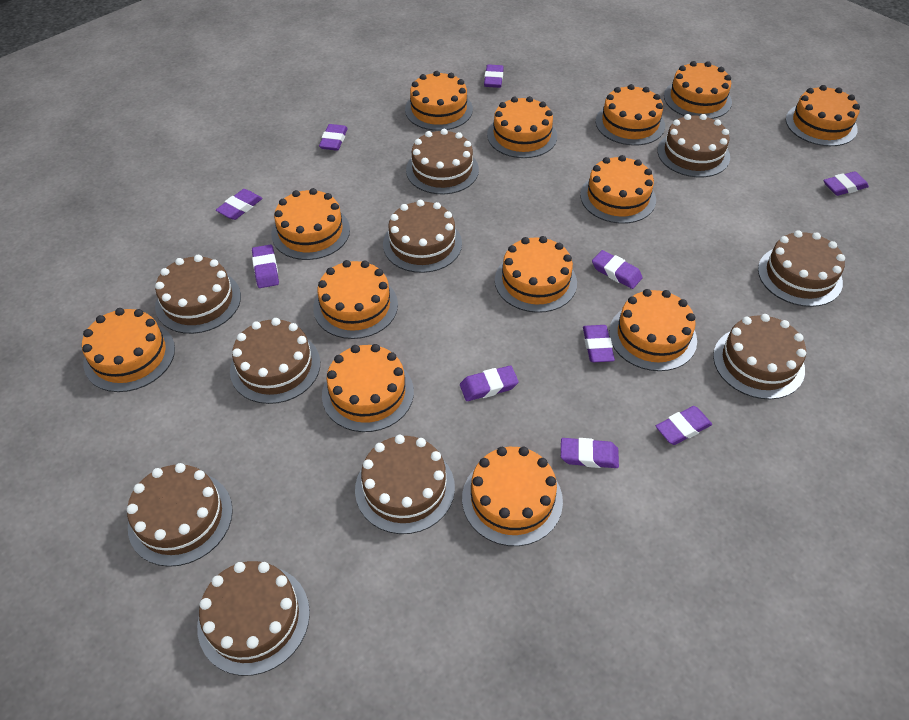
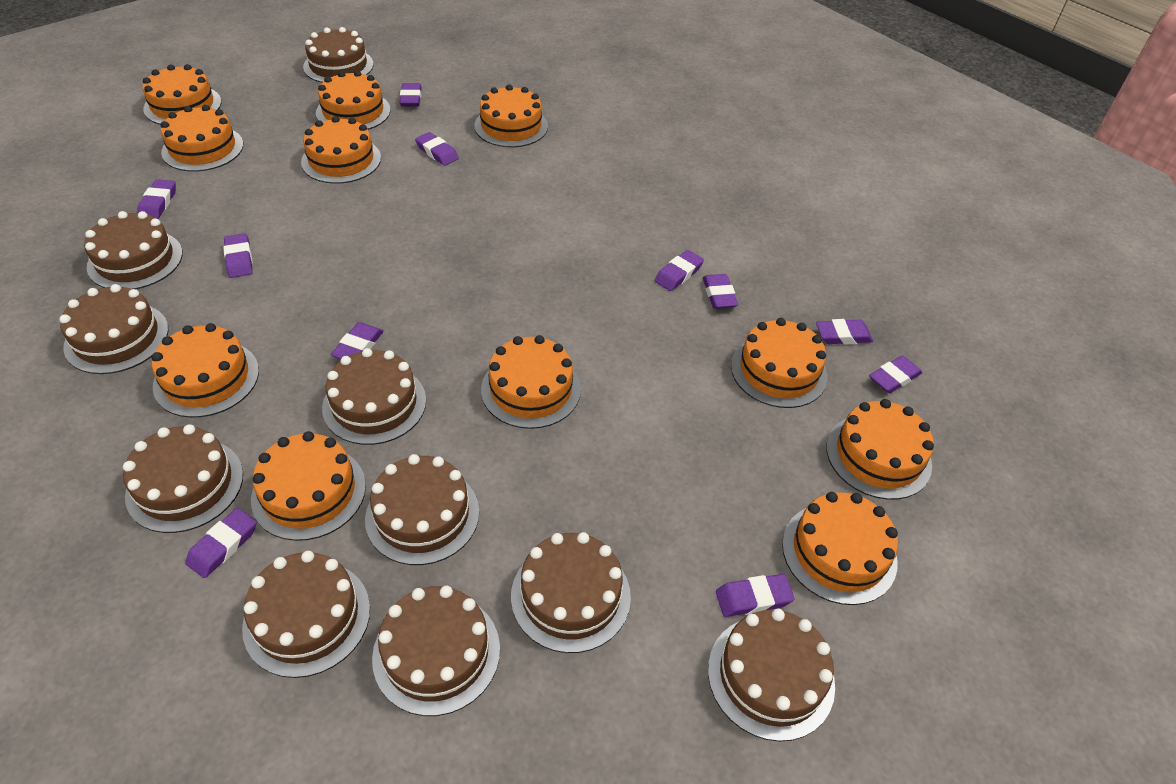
orange cake: [82,308,175,392] [271,188,350,260] [313,260,398,339] [322,344,414,432] [405,71,473,131] [462,447,563,546] [487,96,557,158] [495,236,577,313] [580,155,656,224] [596,84,665,146] [609,289,697,371] [664,61,732,119] [786,85,860,146] = 13 -> [142,64,221,125] [152,323,259,418] [161,105,243,172] [251,431,366,541] [301,116,381,184] [316,71,390,130] [474,85,548,147] [481,335,581,429] [731,318,828,408] [782,492,898,605] [826,399,934,500] = 11
purple eraser: [216,189,263,220] [252,245,279,288] [319,124,348,151] [460,366,519,401] [484,64,504,88] [561,438,619,468] [583,325,615,362] [592,250,643,289] [656,406,712,445] [823,171,869,196] = 10 -> [137,179,176,219] [185,508,257,578] [223,233,253,278] [331,322,384,359] [400,83,422,107] [415,132,459,166] [655,250,704,291] [703,274,738,309] [716,574,795,617] [816,319,873,345] [869,355,922,393] = 11

